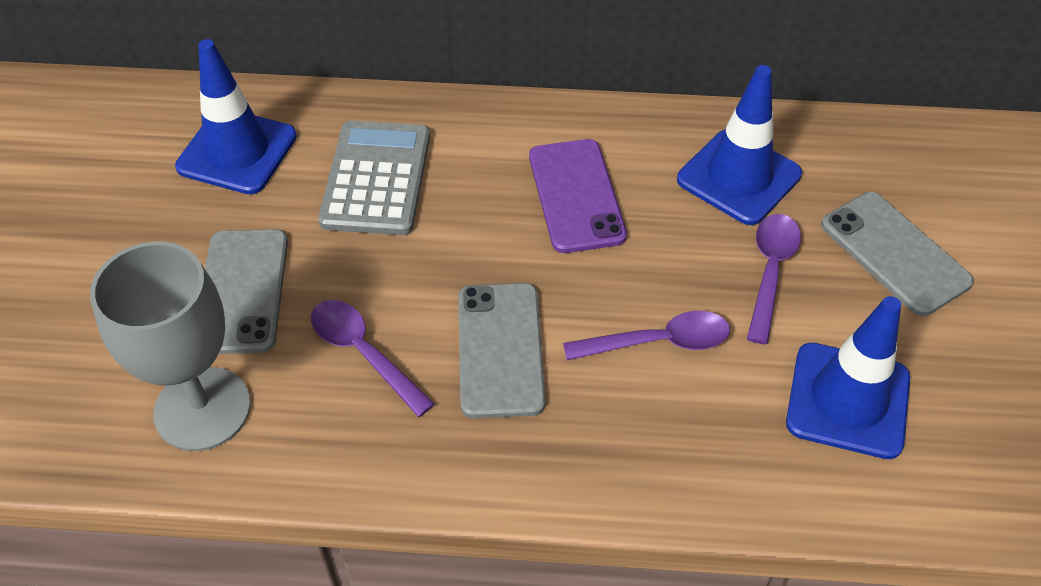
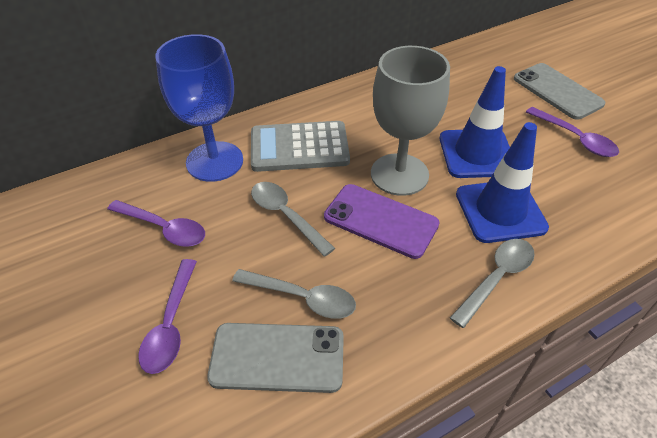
blue goblet: none = 0 -> [155,34,243,182] = 1
blue traffic cone: [175,39,297,194] [677,65,802,225] [786,296,910,459] = 3 -> [440,66,510,178] [456,122,549,243] = 2
grey phone: [205,229,288,354] [458,283,545,418] [821,192,974,316] = 3 -> [207,323,344,393] [514,63,605,120] = 2
grey spoon: none = 0 -> [232,269,356,319] [251,182,335,257] [450,239,535,328] = 3

